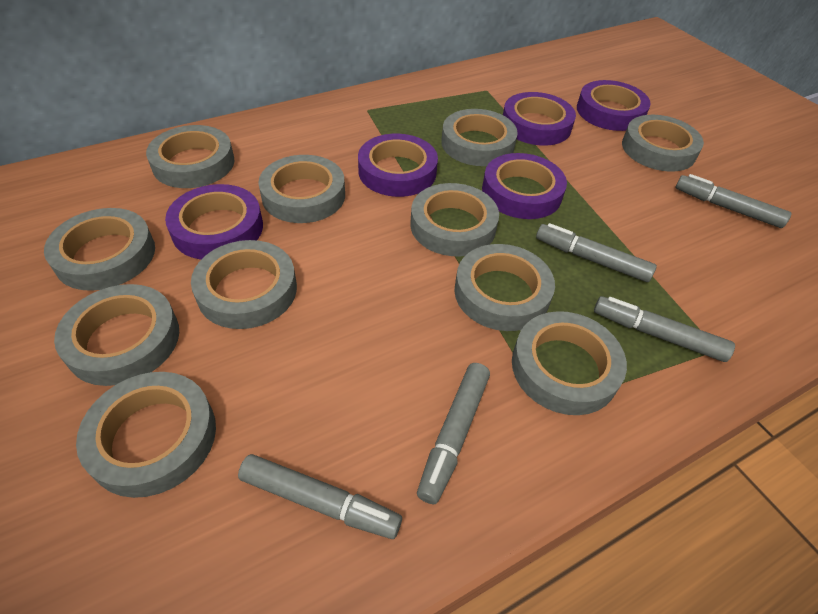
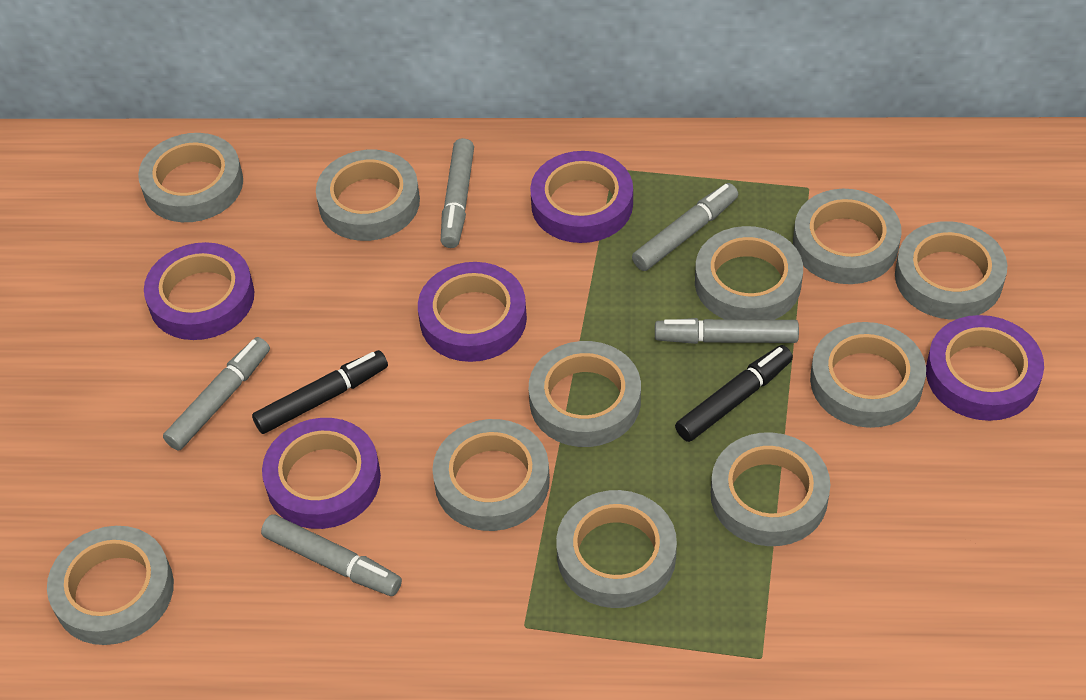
black marker: none = 0 -> [252,350,388,434] [675,345,793,442] = 2

